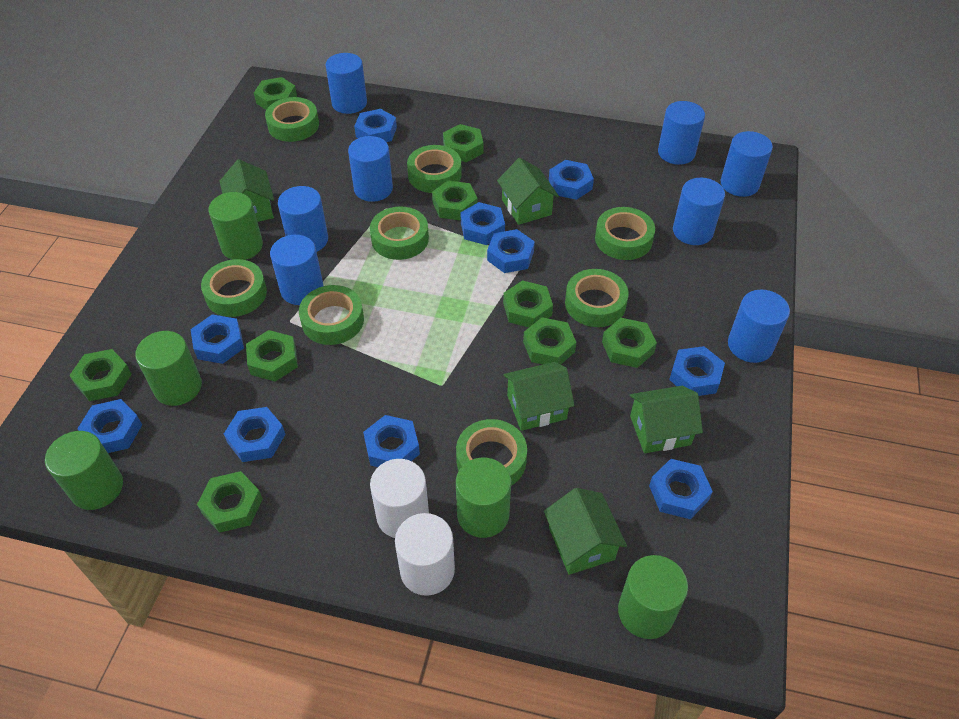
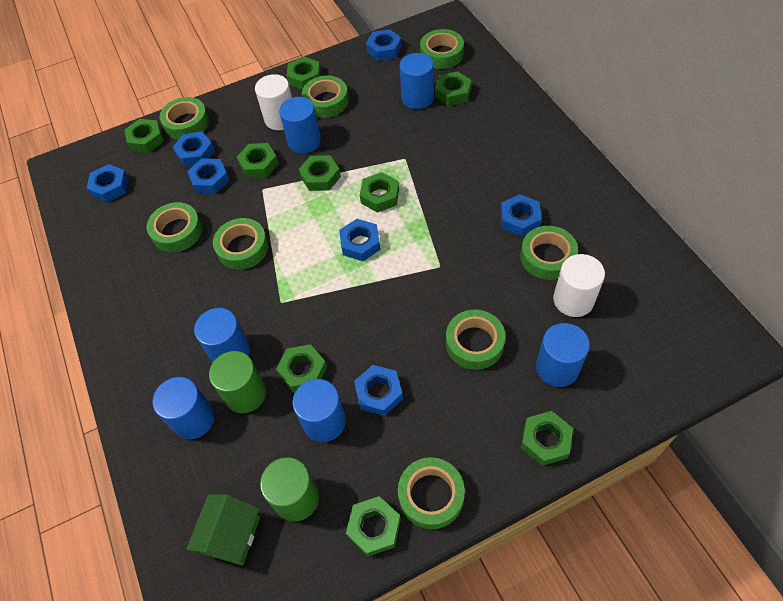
blue cylinder: [270,235,323,305] [278,186,328,252] [326,53,367,114] [348,136,393,202] [658,101,705,165] [673,178,725,245] [721,131,773,197] [728,290,790,363] = 8 -> [152,377,215,439] [194,308,250,362] [279,97,321,154] [292,379,346,442] [399,53,434,109] [536,323,590,387] = 6
blue nut: [77,399,142,453] [191,314,244,364] [224,407,286,462] [354,109,397,142] [363,415,420,467] [461,202,505,245] [487,229,535,273] [549,160,594,200] [649,459,713,519] [669,346,725,396] = 10 -> [86,164,129,203] [172,132,215,167] [188,158,230,194] [339,219,381,261] [354,365,403,416] [366,29,402,61] [500,194,542,237] = 7
green cylinder: [45,431,123,510] [135,331,202,406] [208,192,263,260] [456,458,511,538] [618,555,688,639] = 5 -> [209,351,266,413] [260,457,319,522] = 2
green house: [220,159,274,222] [497,158,559,225] [503,362,575,431] [544,488,627,575] [630,386,703,453] = 5 -> [186,494,260,565] = 1

